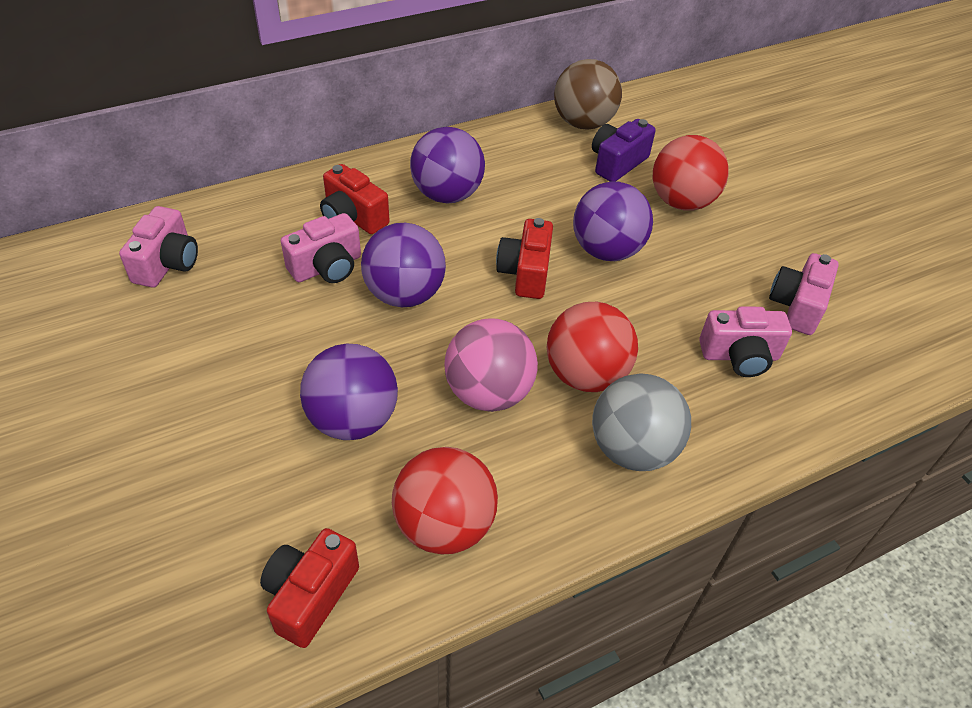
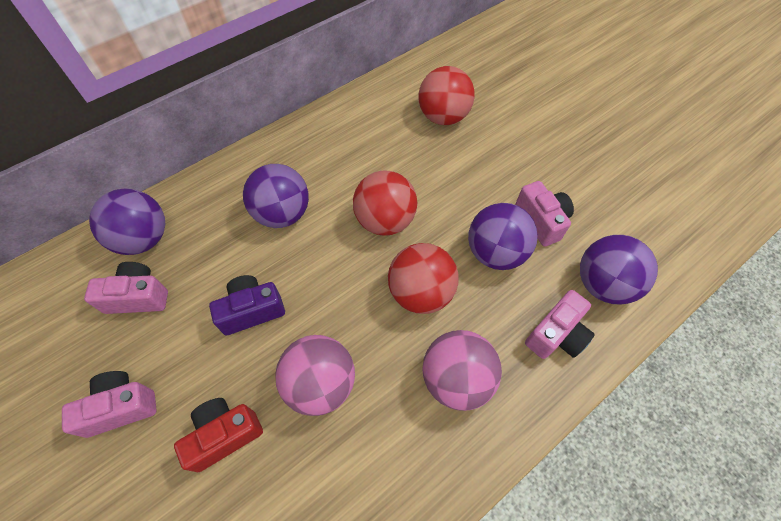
brown ball: [554,59,622,130] = 1 -> none = 0
grey ball: [592,373,691,471] = 1 -> none = 0
pink ball: [445,318,538,412] = 1 -> [275,335,355,416] [423,330,502,411] = 2
red camera: [260,528,359,648] [320,164,390,234] [496,218,553,299] = 3 -> [174,398,263,472] = 1

